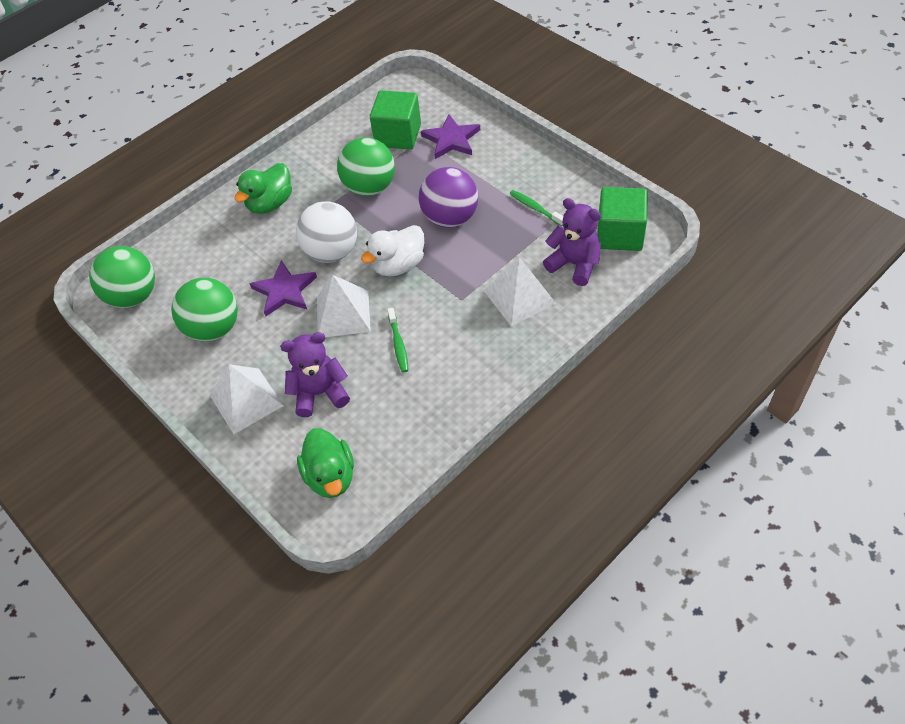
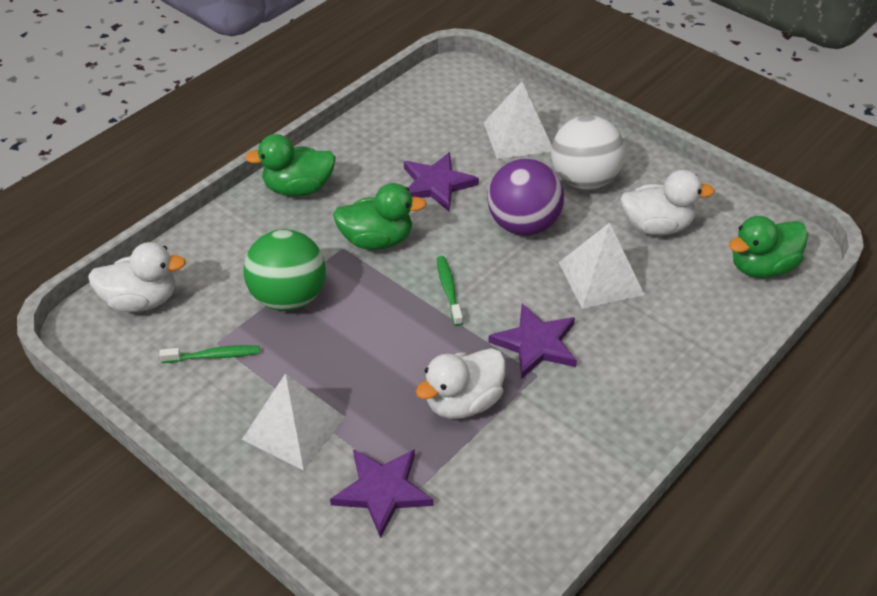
green ball: [89,246,155,308] [171,278,238,342] [337,137,395,196] = 3 -> [243,229,326,311] = 1
green cube: [370,90,421,150] [597,187,648,251] = 2 -> none = 0
green duck: [234,163,292,214] [297,428,354,498] = 2 -> [245,134,336,196] [333,183,427,250] [729,216,808,278] = 3
purple star: [249,260,317,316] [421,114,480,159] = 2 -> [330,449,433,538] [404,152,479,211] [488,303,577,379] = 3
purple teddy bear: [280,332,350,417] [543,198,601,286] = 2 -> none = 0
white duck: [361,225,424,276] = 1 -> [88,242,186,312] [416,348,506,419] [620,170,715,236] = 3

